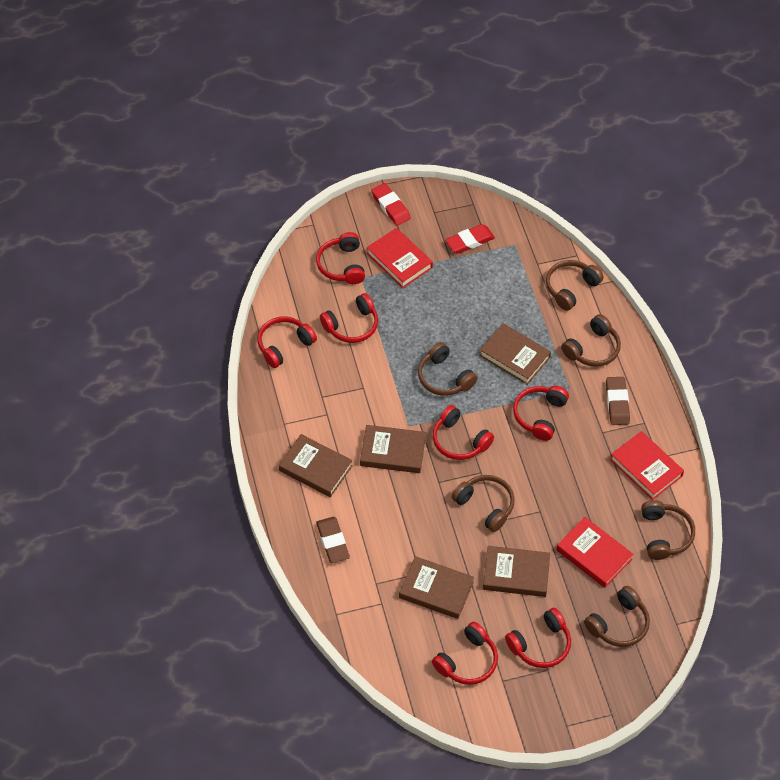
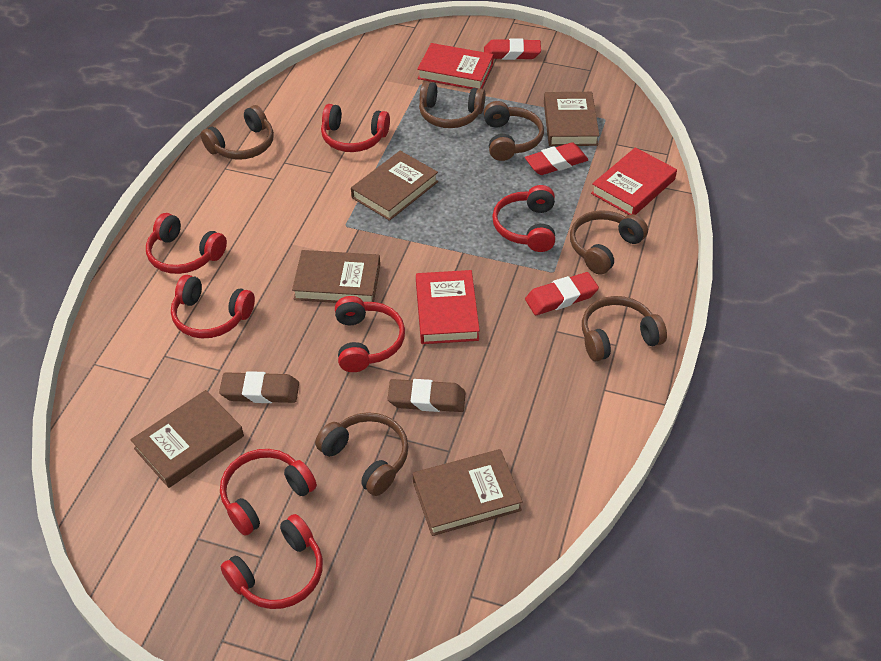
red eraser: [371,183,411,226] [445,224,495,254] = 2 -> [484,38,541,60] [525,142,589,175] [525,272,599,315] = 3

